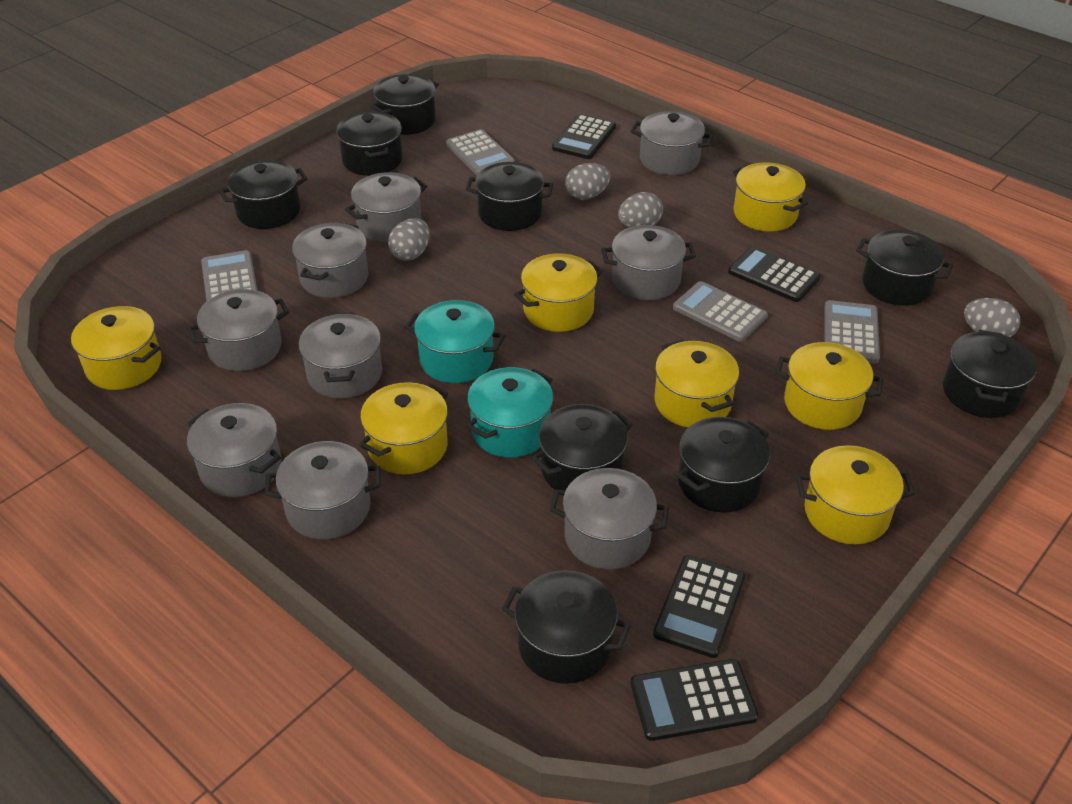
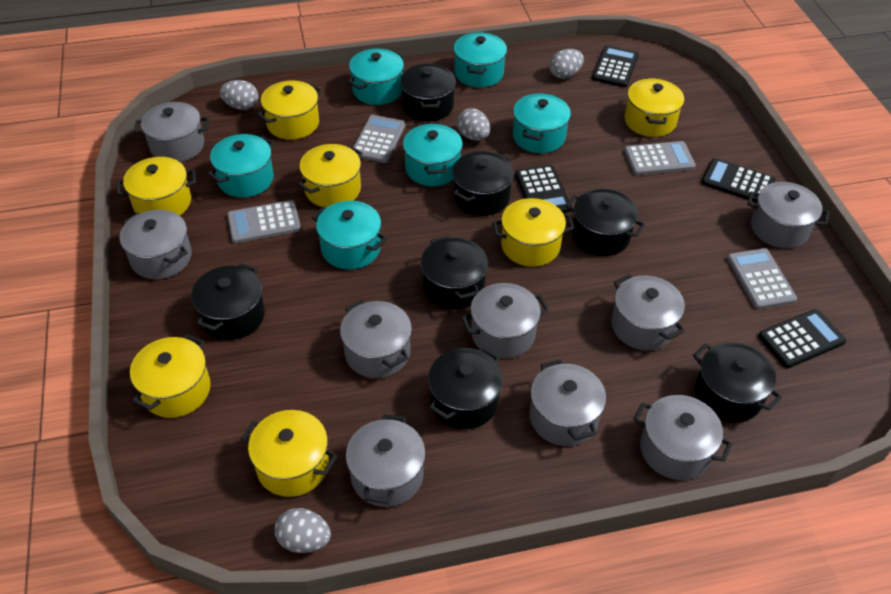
black pot: [219,160,308,229] [336,112,402,176] [370,74,439,135] [466,162,553,231] [502,570,631,684] [531,404,633,490] [677,417,770,513] [856,230,953,306] [943,330,1037,418] = 9 -> [191,263,265,340] [400,64,456,121] [421,235,488,309] [428,347,503,429] [452,151,514,216] [566,189,645,256] [693,342,782,423] = 7
turquoise pot: [405,300,505,383] [466,367,553,458] = 2 -> [207,134,275,198] [312,201,387,270] [347,49,405,105] [403,123,463,186] [453,32,507,88] [513,93,571,153] = 6

